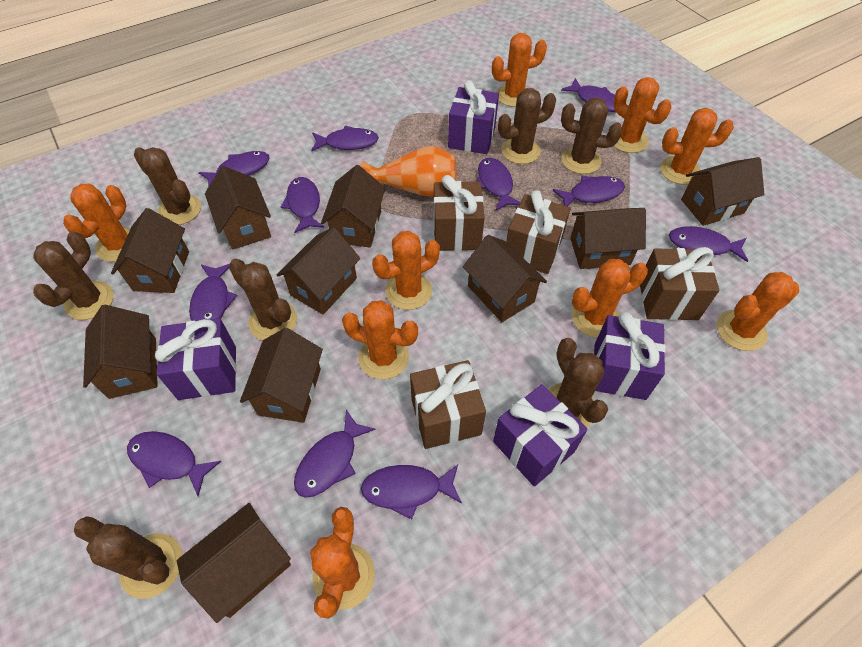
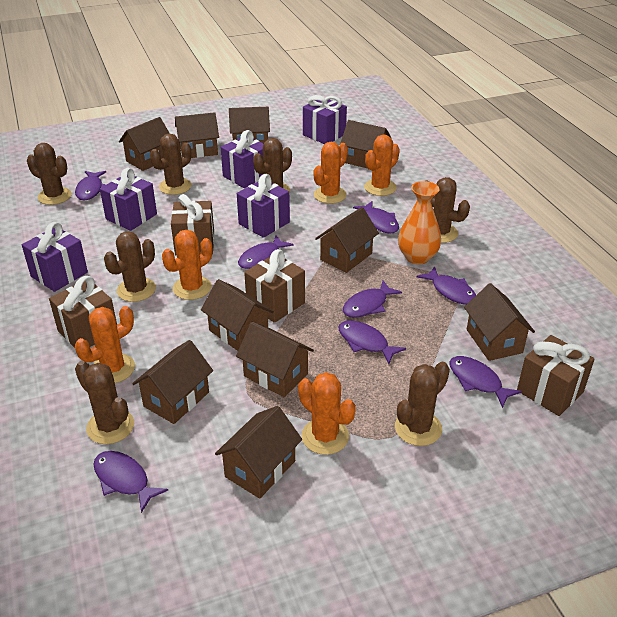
orange cactus: [63,184,131,262] [310,507,375,619] [342,300,418,379] [372,231,440,310] [492,33,547,107] [572,259,648,338] [614,77,671,153] [660,108,734,185] [717,272,799,351] = 9 -> [75,306,135,383] [162,230,213,300] [298,372,356,455] [313,142,348,204] [364,134,400,196] = 5
purple fish: [127,431,221,496] [189,264,237,321] [198,151,270,187] [281,177,324,233] [294,410,376,498] [311,125,379,151] [361,465,462,519] [477,158,521,211] [552,176,625,207] [561,78,616,112] [669,226,748,262] = 11 -> [75,171,106,201] [93,451,168,513] [238,235,294,269] [338,320,406,364] [343,281,402,318] [353,201,399,234] [417,266,476,305] [449,356,522,408] = 8
purple gift: [155,318,237,400] [448,80,499,154] [493,384,587,487] [594,312,666,400] = 4 -> [22,222,88,292] [100,168,157,231] [221,130,263,188] [237,174,290,238] [303,95,347,144] = 5

